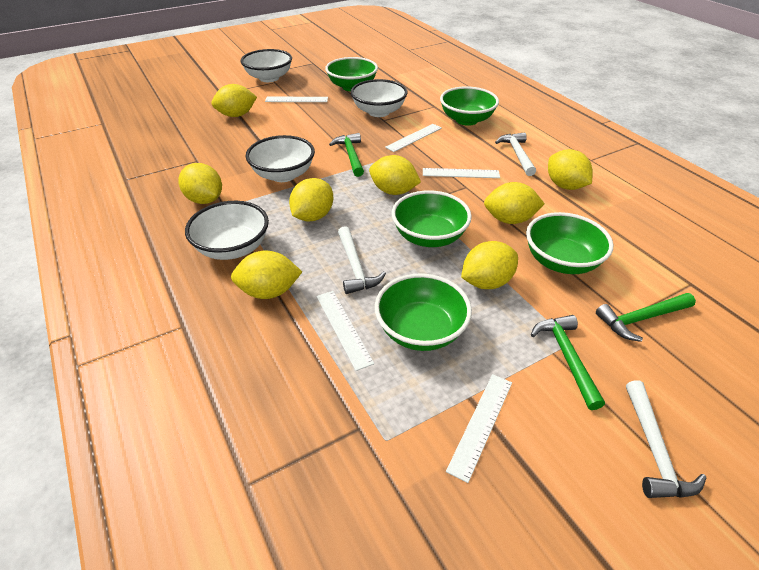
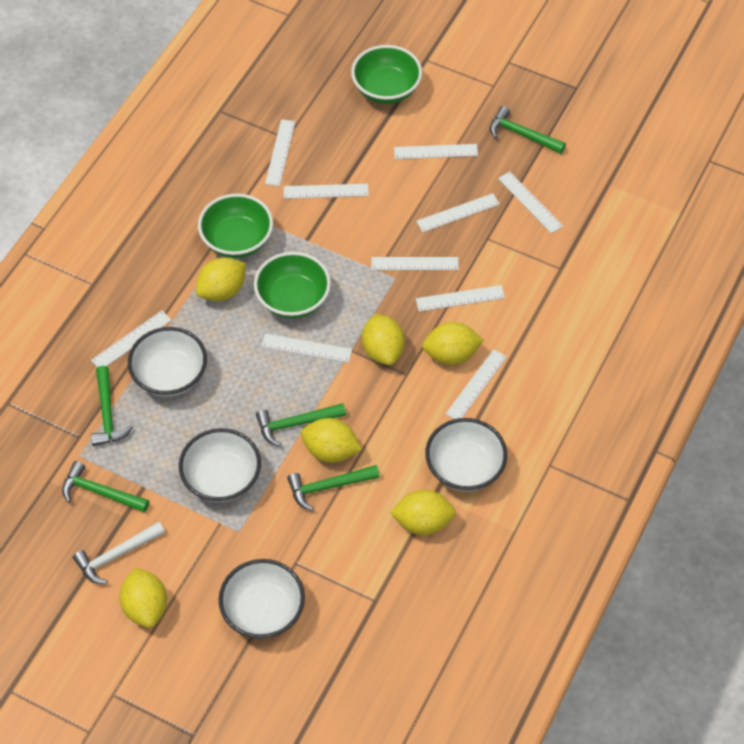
green bowl: [325,57,378,91] [375,274,472,351] [392,190,472,247] [440,86,499,126] [526,212,613,274] = 5 -> [198,194,273,258] [254,252,331,318] [351,45,422,104] = 3
green hammer: [329,133,364,177] [531,315,605,410] [596,293,696,342] = 3 -> [62,461,149,513] [91,366,133,446] [256,403,346,447] [287,465,380,511] [490,106,566,154] = 5
white hammer: [338,226,386,294] [495,132,536,176] [626,380,706,498] = 3 -> [73,521,165,584] = 1
white ruler: [265,97,328,102] [317,291,374,371] [385,124,442,152] [423,168,500,178] [446,374,512,483] = 5 -> [91,310,172,367] [261,333,352,363] [265,119,296,186] [284,184,369,199] [371,257,459,270] [394,144,478,159] [416,193,500,232] [416,285,505,312] [446,349,507,419] [498,171,563,234] = 10
yellow lemon: [178,163,222,204] [211,84,257,117] [231,251,302,299] [289,178,333,222] [369,155,421,195] [461,241,518,289] [484,182,545,224] [548,149,593,190] = 8 -> [120,567,167,628] [196,257,246,301] [301,418,362,463] [362,314,405,365] [390,489,456,535] [422,322,484,365] = 6

